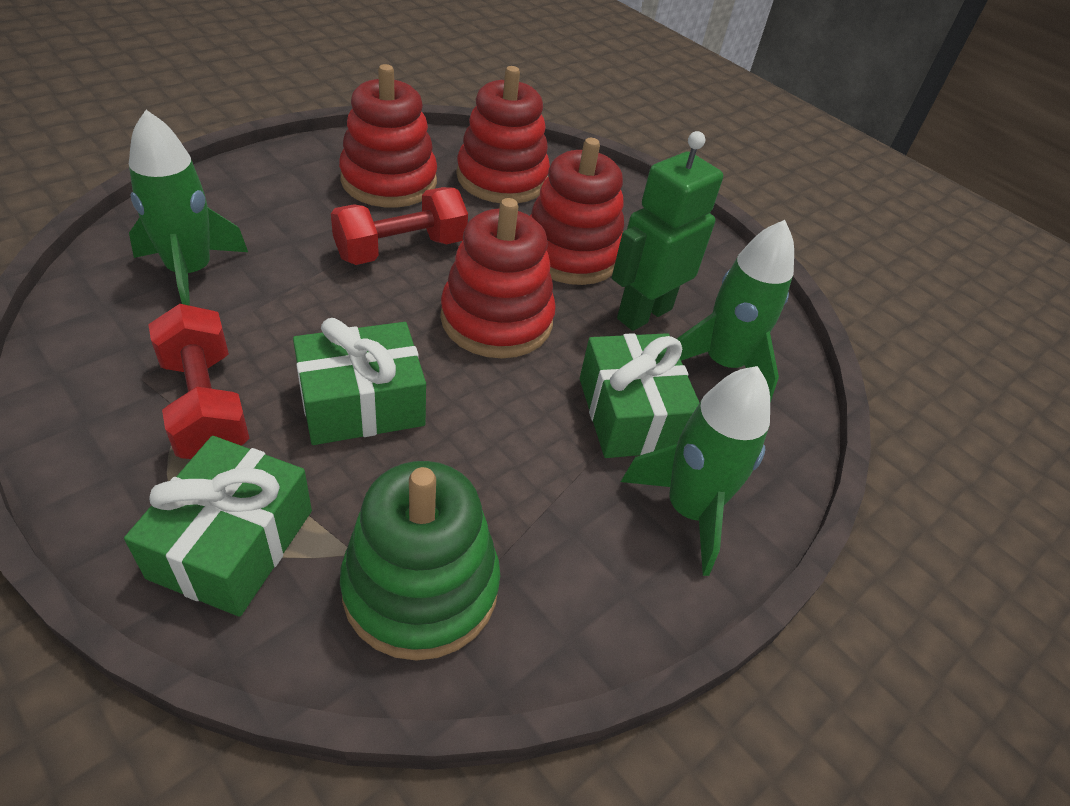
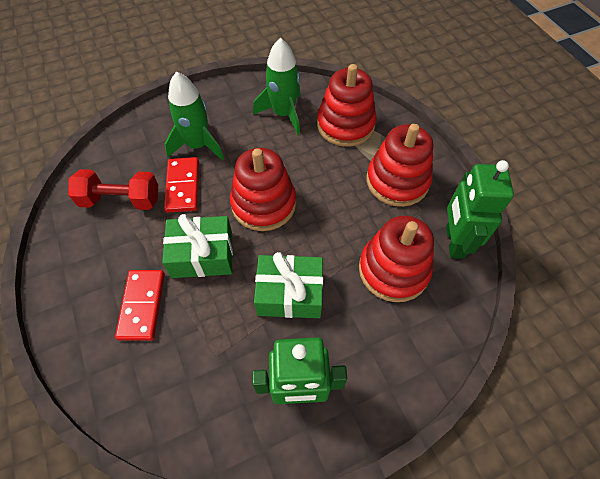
green gift: [124,436,312,617] [293,318,426,445] [580,333,699,458] = 3 -> [162,214,233,278] [254,252,323,318] = 2
green robot: [612,131,723,331] = 1 -> [252,337,347,404] [446,160,514,259] = 2
green rocket: [129,110,248,306] [621,366,770,576] [677,220,794,402] = 3 -> [165,71,224,161] [253,38,301,135] = 2
green stacking toy: [340,461,500,661] = 1 -> none = 0
red domino: none = 0 -> [115,270,165,341] [164,157,199,213] = 2
red dumbbell: [148,304,249,459] [331,187,468,265] = 2 -> [68,169,158,210] = 1

